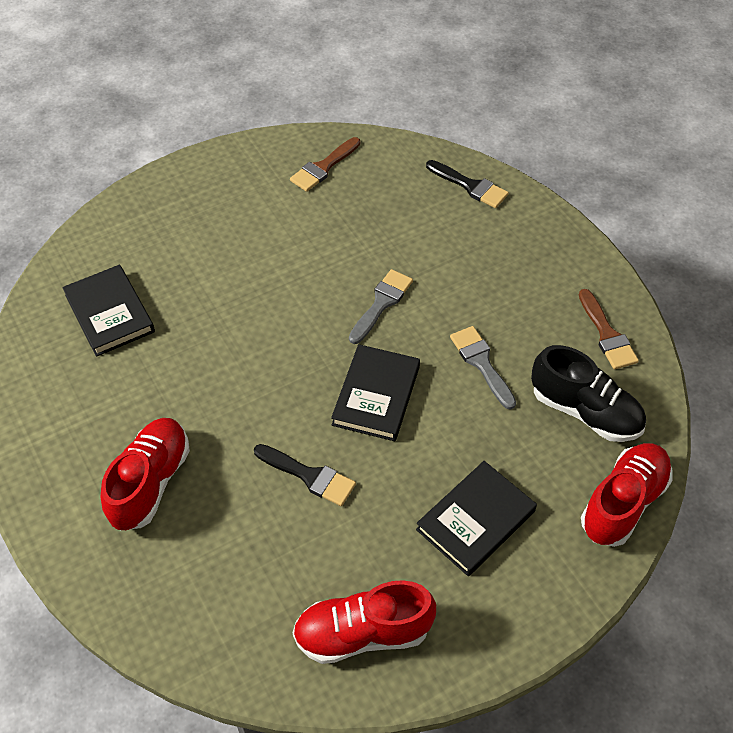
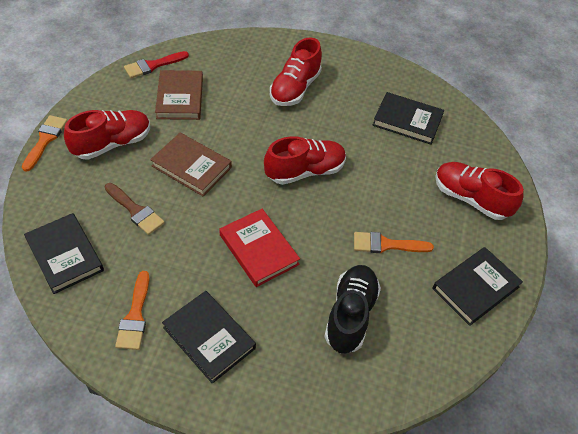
black book: [62,265,155,357] [331,344,420,441] [416,461,537,576] = 3 -> [24,213,104,294] [162,291,256,384] [373,92,444,145] [432,247,523,326] = 4
black brush: [254,444,356,506] [426,160,509,208] = 2 -> none = 0
brown book: none = 0 -> [150,133,232,196] [155,70,203,120] = 2
brown brush: [290,137,360,192] [579,289,639,369] = 2 -> [105,183,165,235] = 1
grey brush: [349,269,413,344] [450,326,516,410] = 2 -> none = 0
orange brush: none = 0 -> [22,115,67,172] [115,271,149,350] [354,232,434,253] = 3
red book: none = 0 -> [219,209,300,287] = 1
red brush: none = 0 -> [124,51,189,78] = 1
red shoe: [101,418,190,530] [293,580,436,664] [581,443,673,547] = 3 -> [64,110,150,160] [264,136,346,185] [270,37,322,106] [435,162,524,220] = 4

